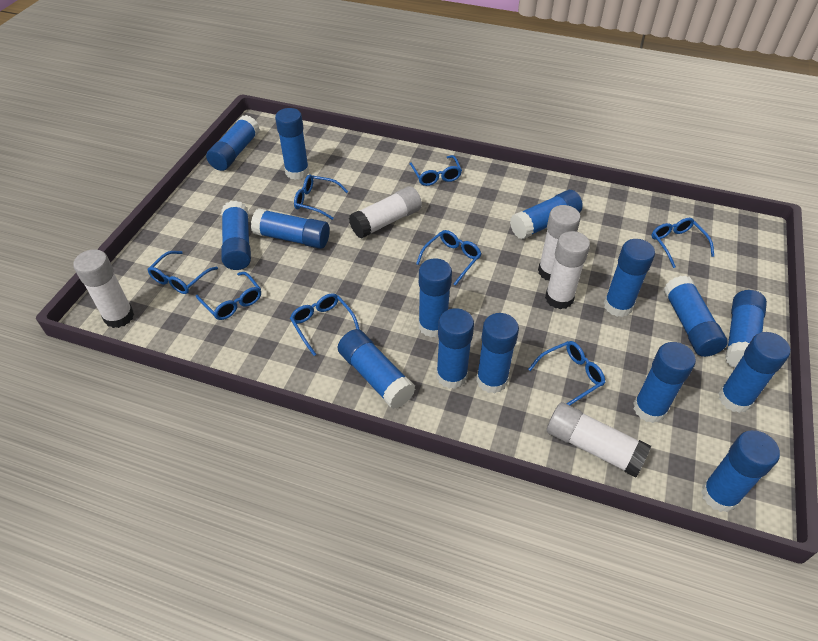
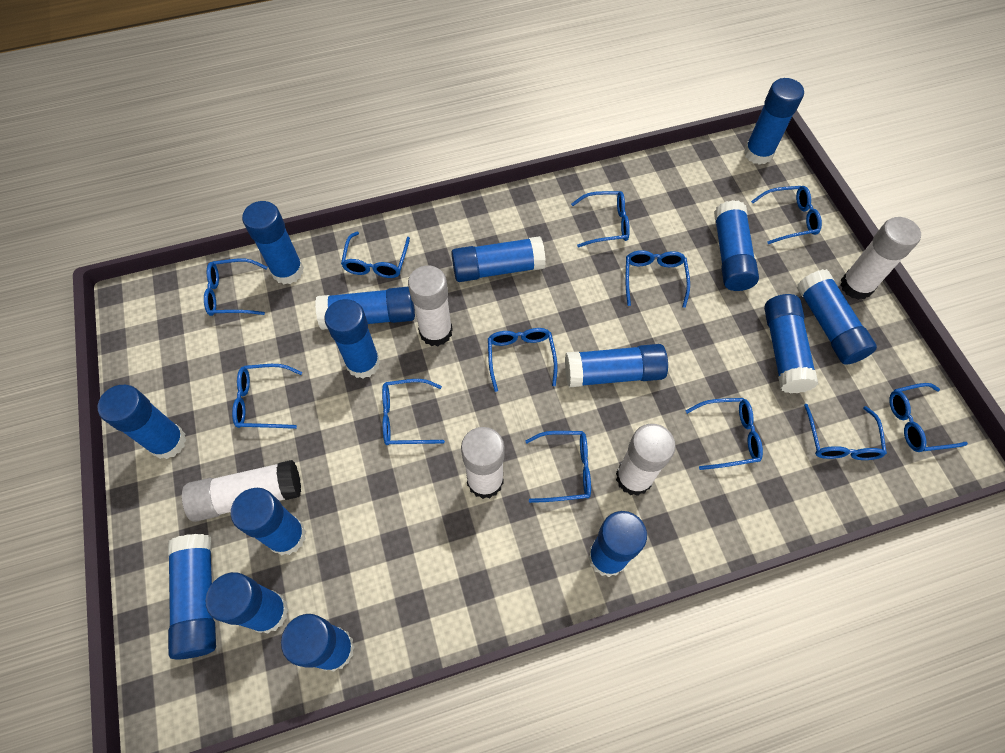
blue glasses: [147,251,218,294] [196,272,261,320] [290,293,360,356] [294,175,348,220] [409,155,462,186] [416,230,481,286] [528,341,605,405] [651,218,714,268] = 8 -> [204,259,268,316] [232,364,302,429] [341,232,410,278] [382,379,445,445] [488,328,558,392] [525,431,591,503] [571,191,630,247] [625,250,690,308] [686,398,763,470] [751,186,822,244] [804,404,887,460] [889,383,968,452] = 12

